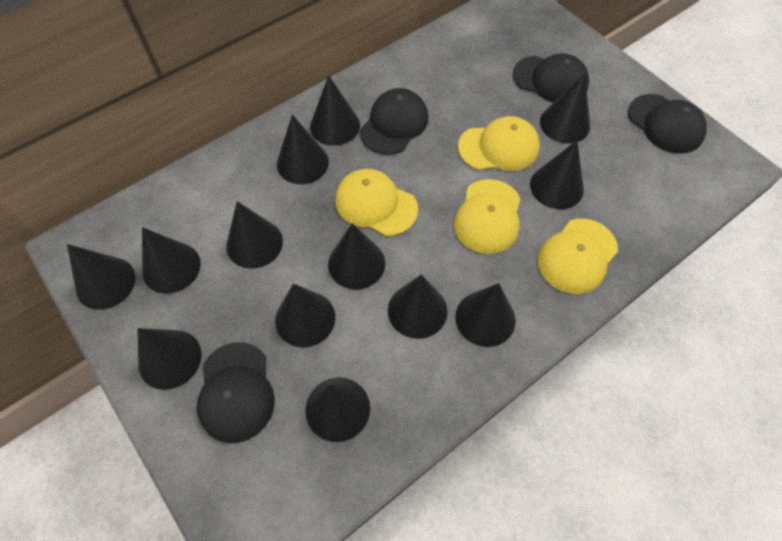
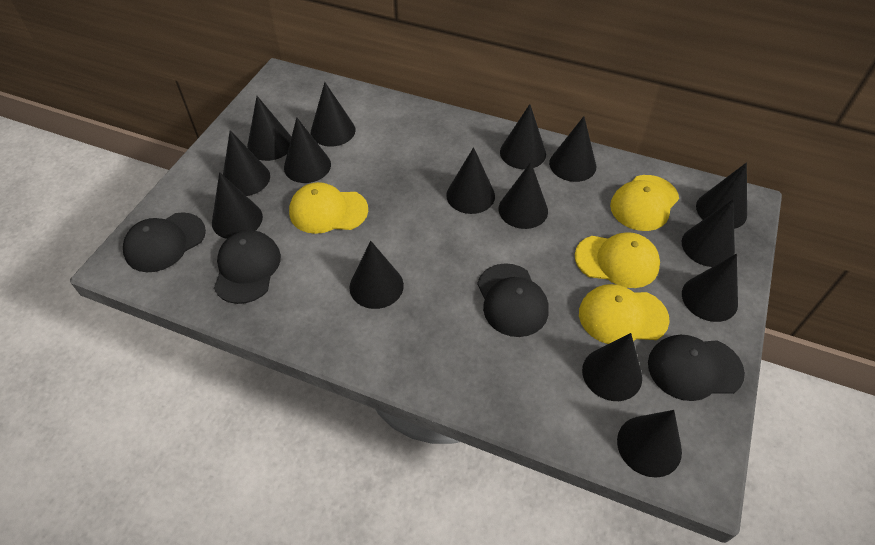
black cone: [67,244,135,310] [137,328,201,390] [142,227,201,294] [226,201,283,269] [275,284,335,347] [277,115,329,184] [305,377,370,442] [310,75,360,146] [328,223,385,290] [388,274,447,339] [455,283,516,347] [530,140,584,209] [540,73,590,144] = 13 -> [212,172,263,239] [223,130,270,196] [247,96,291,161] [284,117,331,183] [311,82,355,147] [349,241,404,309] [446,147,495,214] [499,162,548,229] [500,104,546,169] [549,116,596,182] [582,333,642,401] [617,410,682,478] [682,200,735,267] [682,254,738,322] [696,162,747,229] = 15

